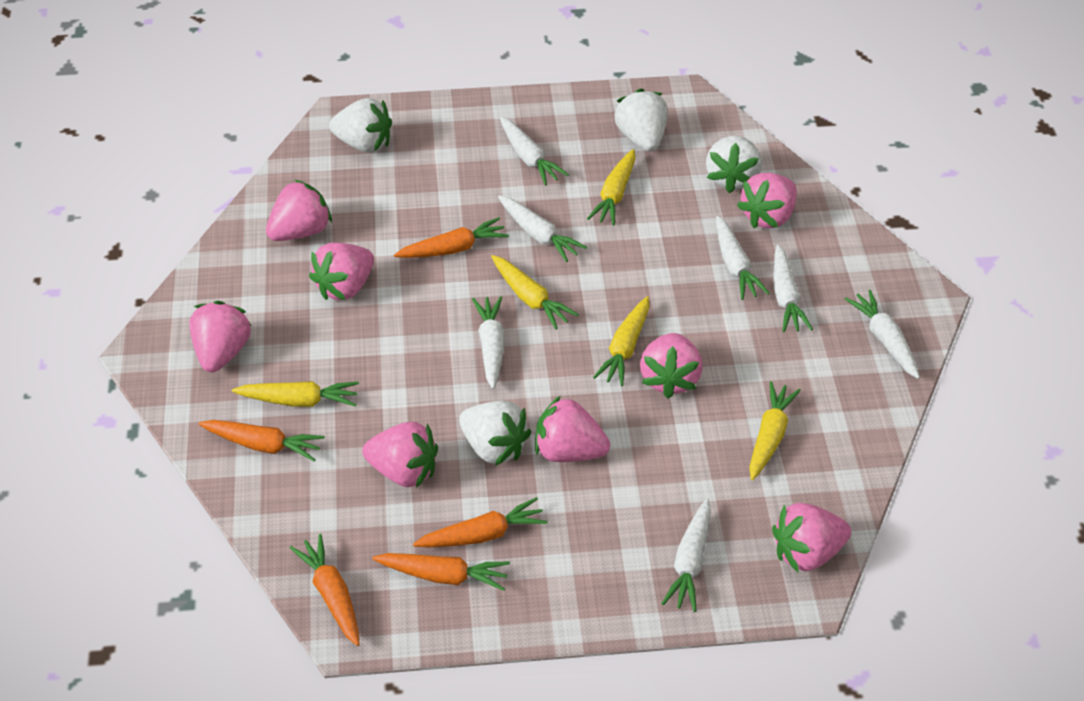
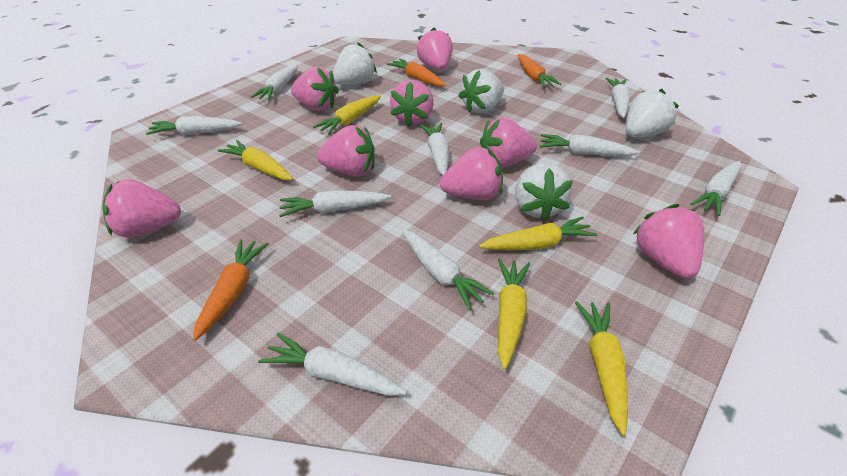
orange carrot: [199,420,325,461] [290,534,360,646] [372,553,510,591] [394,217,509,258] [413,497,548,547] = 5 -> [193,240,269,341] [386,58,446,86] [518,54,561,88] = 3
white carrot: [472,296,505,389] [498,195,587,262] [500,117,569,185] [662,499,711,612] [716,216,770,300] [773,245,813,332] [845,290,920,379] = 7 -> [146,116,242,135] [251,64,298,100] [258,333,407,396] [279,190,391,217] [402,229,495,310] [420,123,449,176] [540,134,640,156] [605,78,630,118] [691,161,742,216] = 9

